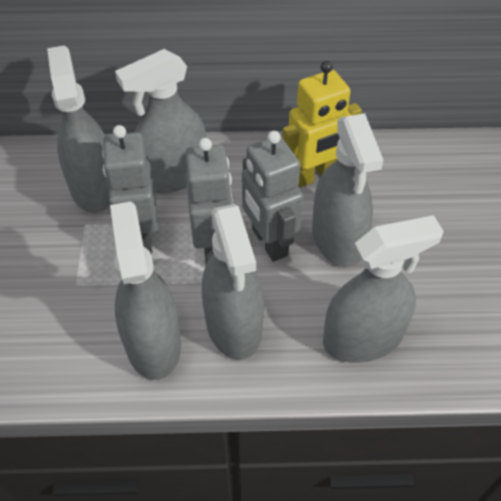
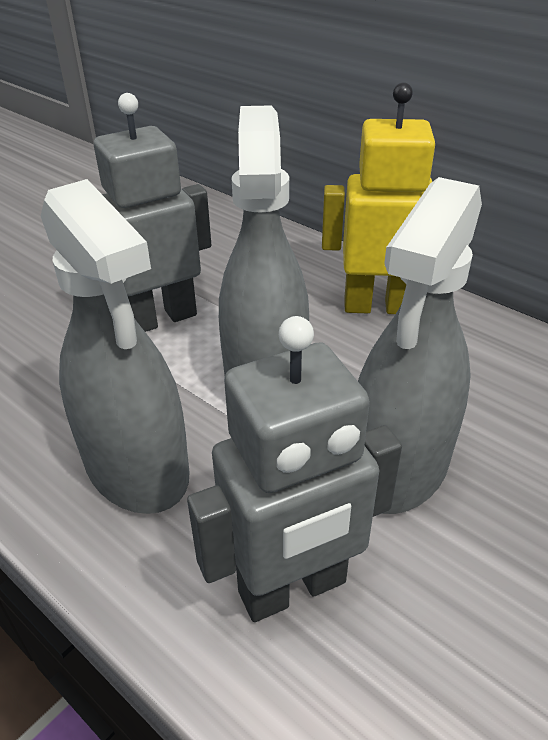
grey robot: [102,125,158,254] [185,138,233,264] [242,131,303,262] = 3 -> [94,93,211,332] [187,316,402,622] = 2
grey spray bottle: [47,45,110,212] [110,201,181,380] [115,49,206,193] [202,204,264,360] [312,113,383,267] [323,215,444,363] = 6 -> [41,179,190,514] [219,105,309,375] [358,177,482,514] = 3

